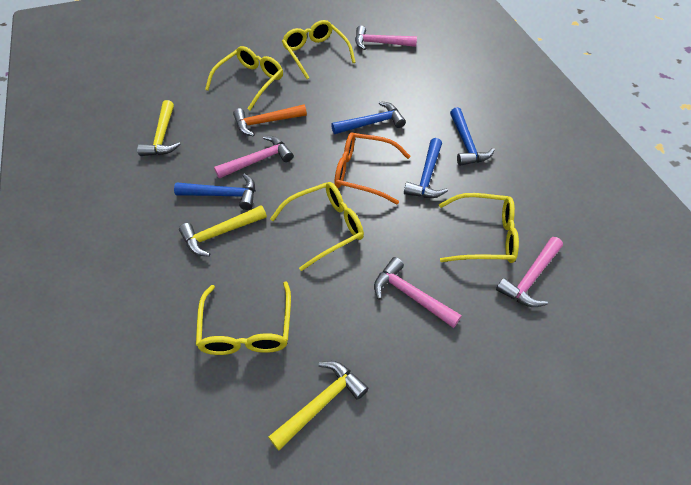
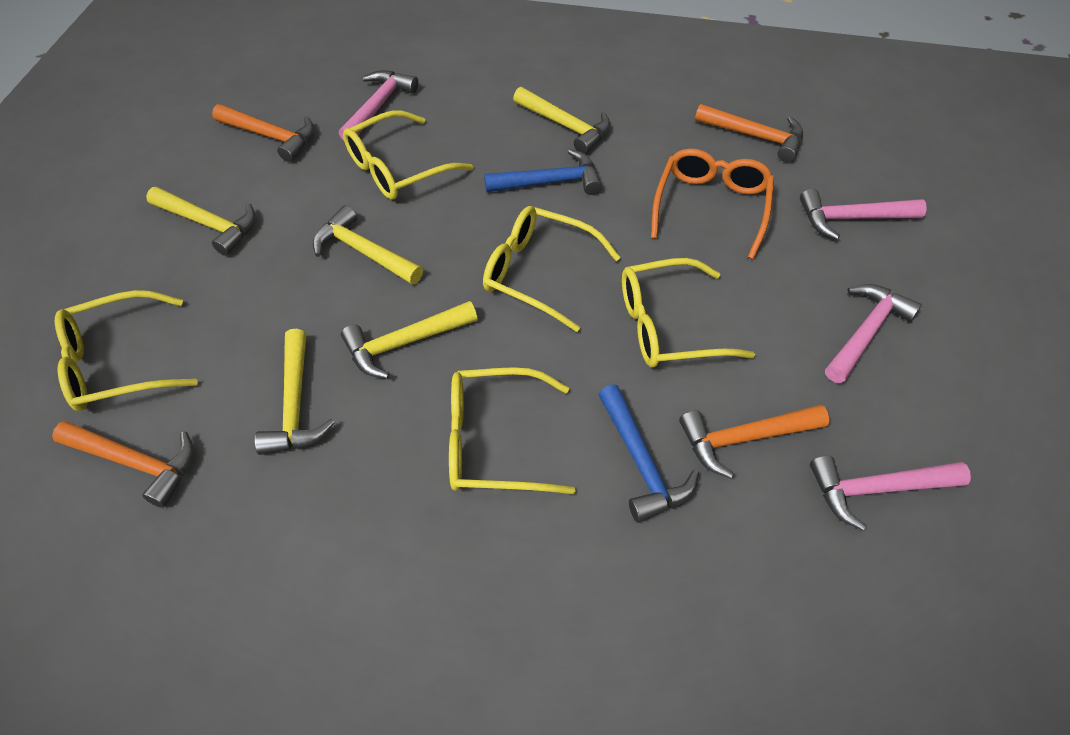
blue hammer: [174,174,255,210] [331,101,406,134] [404,138,448,198] [450,107,495,166] = 4 -> [484,149,602,195] [598,384,699,522] = 2
orange hammer: [233,104,307,137] = 1 -> [52,421,194,508] [212,104,314,162] [679,405,829,478] [695,104,803,162] = 4
yellow hammer: [137,100,180,156] [179,205,267,257] [268,361,369,451] = 3 -> [146,187,255,256] [254,329,335,455] [313,205,423,285] [341,301,478,379] [513,87,610,154] = 5

